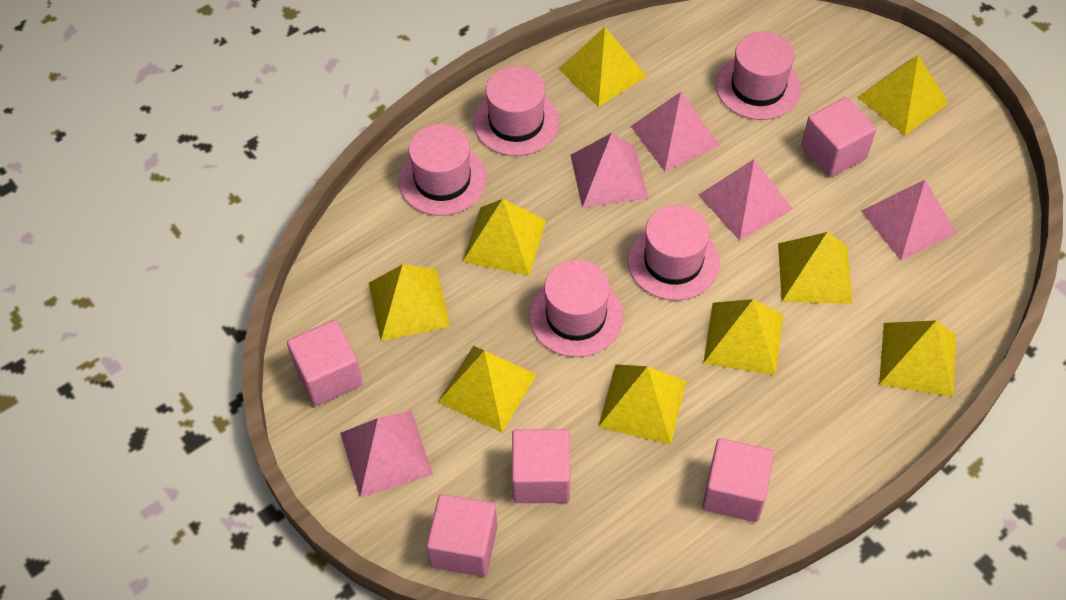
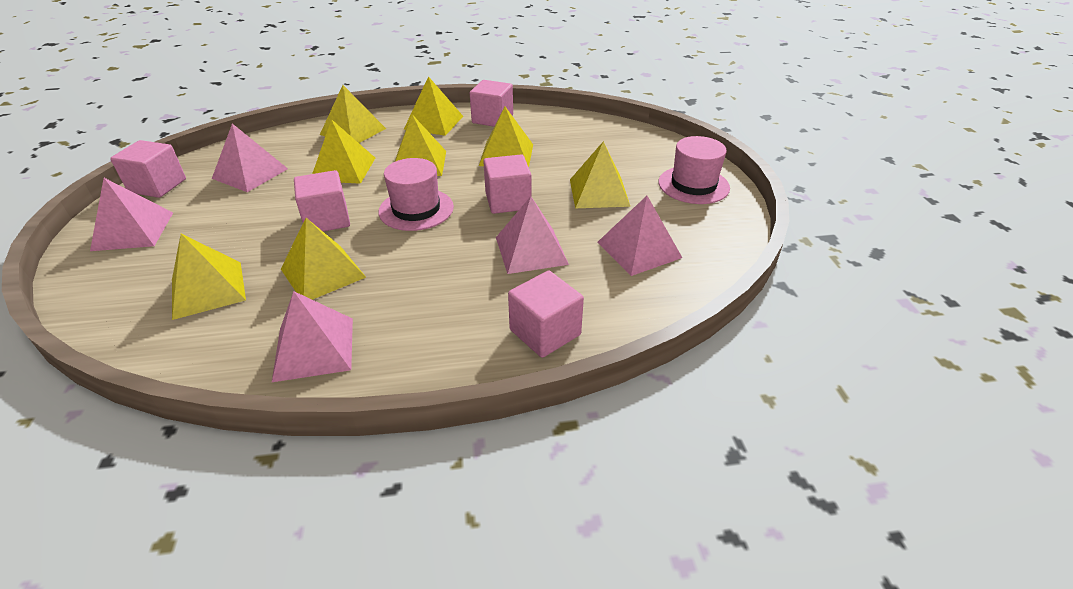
pink hat: [398,124,487,216] [473,66,560,156] [529,260,623,357] [628,205,720,300] [716,32,801,120] = 5 -> [378,158,454,231] [658,136,730,204] = 2
yellow pyramid: [369,264,451,341] [438,346,537,432] [463,199,546,276] [559,27,647,107] [598,364,686,444] [703,299,783,375] [778,232,853,304] [858,55,949,135] [879,321,956,397] = 9 -> [172,234,246,320] [281,218,366,300] [312,119,375,184] [320,85,386,143] [395,114,446,176] [404,76,463,136] [479,107,533,167] [570,141,630,208] = 8

